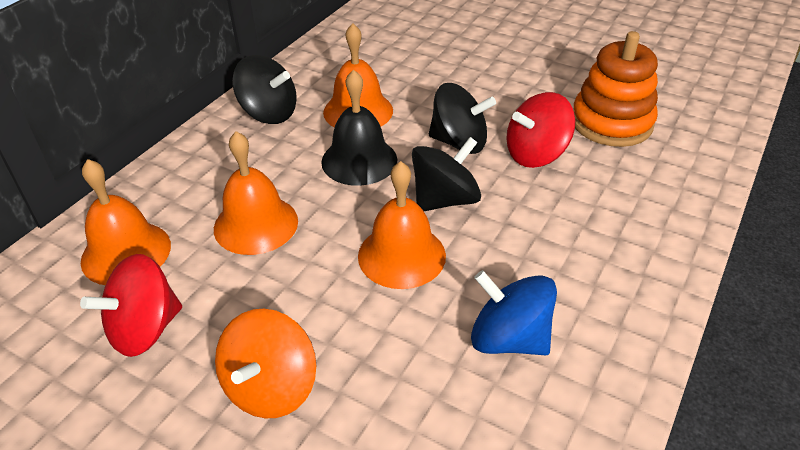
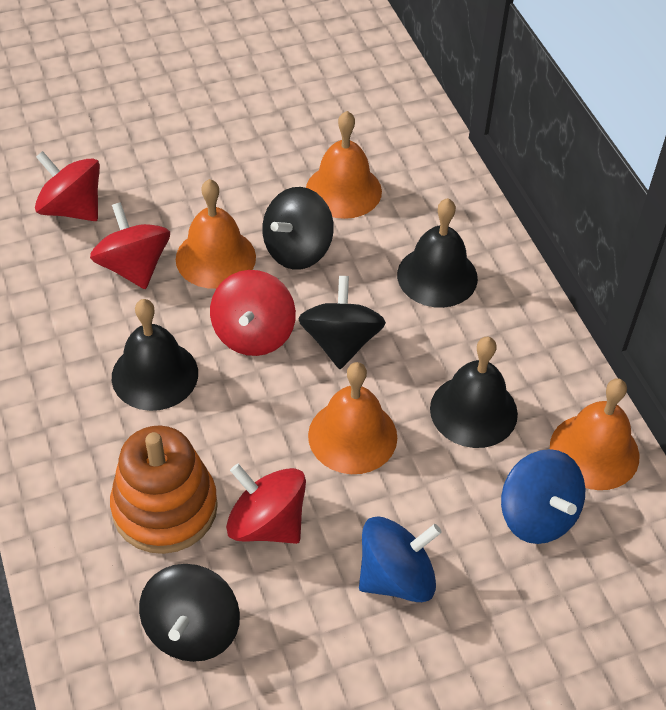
black bell: [321,69,397,186] = 1 -> [112,299,198,411] [397,198,478,308] [430,336,518,448] = 3
blue spinning top: [471,270,557,356] = 1 -> [359,517,442,602] [501,449,585,544] = 2
orange spinning top: [215,309,316,418] = 1 -> none = 0
red spinning top: [80,254,182,357] [506,92,575,168] = 2 -> [35,151,100,221] [90,202,170,289] [210,270,296,356] [226,464,306,544] = 4

